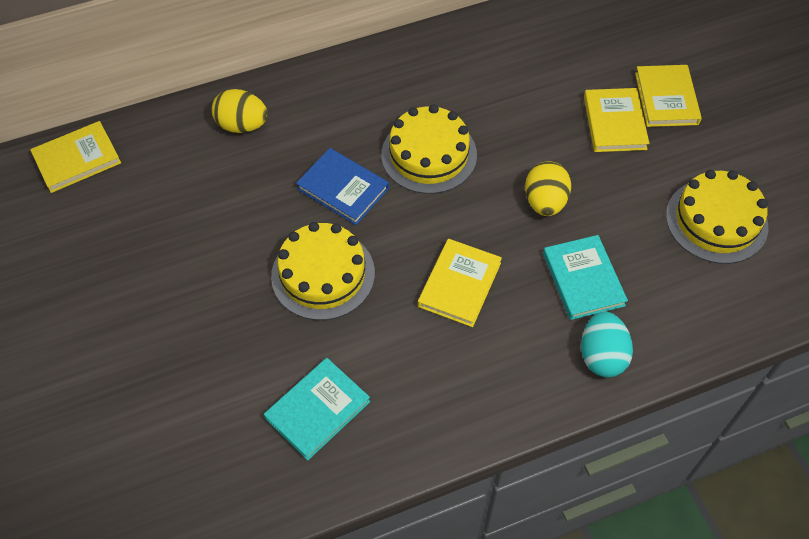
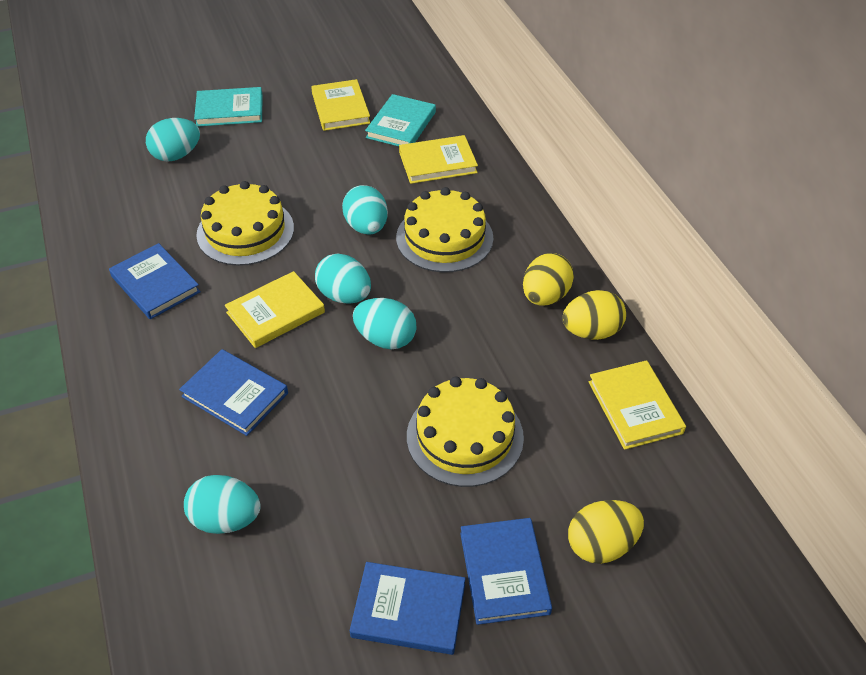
blue book: [296,148,389,225] = 1 -> [109,243,201,319] [179,349,288,436] [350,562,466,655] [460,518,552,625] = 4
turquoise egg: [581,311,633,377] = 1 -> [146,118,200,162] [184,475,261,534] [315,254,371,304] [342,185,388,235] [353,298,417,349] = 5
yellow egg: [212,89,268,133] [525,161,571,216] = 2 -> [523,253,574,306] [562,290,626,340] [568,500,644,564] = 3

